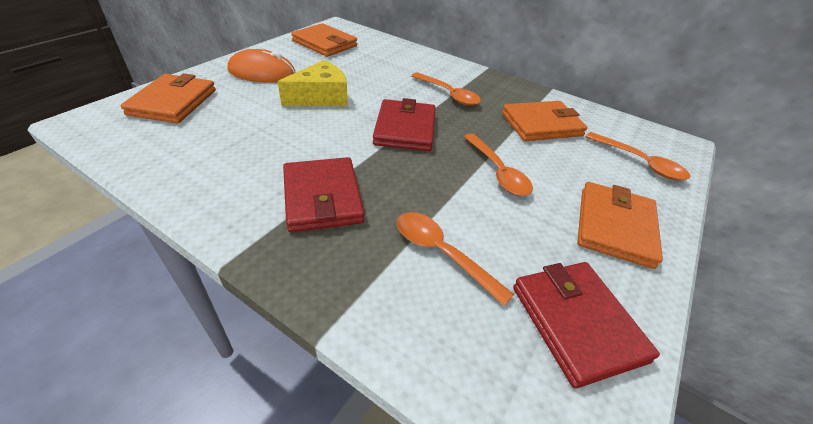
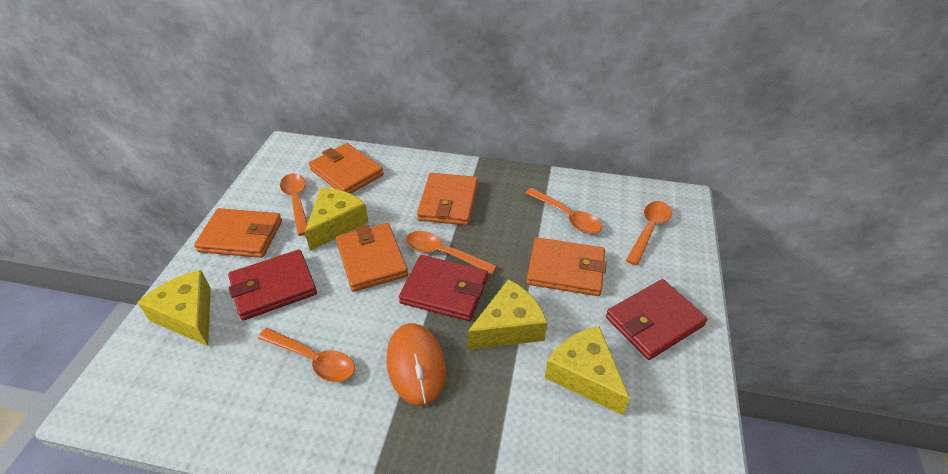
orange spoon: [397,212,514,306] [411,72,481,106] [464,134,533,196] [586,132,690,180] = 4 -> [258,328,355,382] [280,173,307,236] [406,231,497,275] [525,188,602,234] [626,201,672,266] = 5
orange wallet: [121,73,216,123] [291,23,357,57] [502,101,587,141] [577,182,663,269] = 4 -> [194,208,282,258] [309,143,384,194] [336,223,408,292] [417,173,478,225] [527,237,607,296] = 5
yellow cheese: [278,60,348,106] = 1 -> [137,270,211,346] [305,187,369,251] [467,279,547,350] [545,326,630,415] = 4

